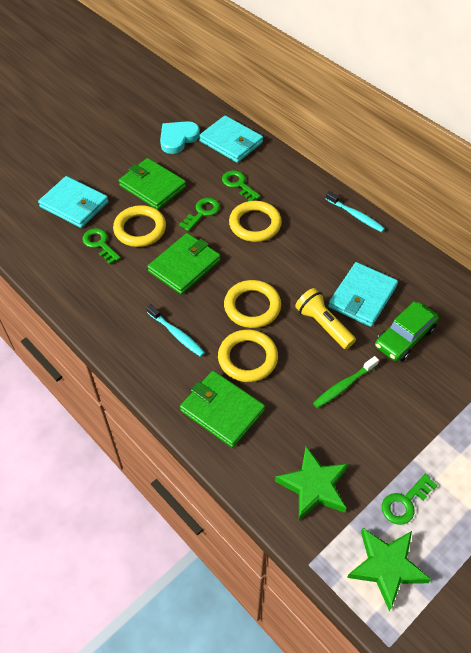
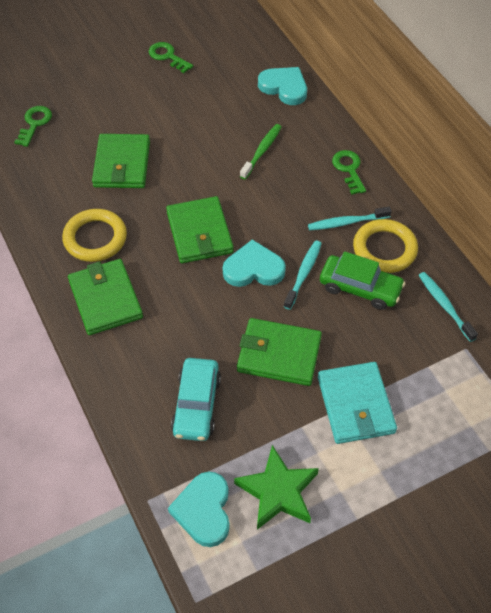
green key: [82,228,121,265] [179,198,220,231] [222,170,260,201] [382,474,438,525] = 4 -> [14,106,52,147] [149,42,193,73] [332,150,366,195] = 3
green star: [275,446,348,520] [347,528,431,611] = 2 -> [234,445,319,530] = 1
green wallet: [119,158,186,210] [147,233,221,294] [180,371,265,448] = 3 -> [68,259,143,335] [92,134,150,188] [166,196,234,263] [237,318,322,386] = 4
turquoise car: none = 0 -> [171,358,221,441] = 1
turquoise heart: [160,121,200,154] = 1 -> [168,471,230,547] [223,239,286,287] [258,67,307,105] = 3
turquoise toothbrush: [146,304,205,357] [326,191,385,232] = 2 -> [284,240,322,310] [308,207,392,230] [419,272,478,342] = 3
turquoise wallet: [38,176,109,228] [199,115,263,163] [328,262,398,327] = 3 -> [318,362,397,444] = 1
yellow flashlight: [295,288,356,349] = 1 -> none = 0
yellow ring: [113,205,166,247] [218,329,278,382] [224,280,281,328] [229,201,282,242] = 4 -> [62,209,127,262] [353,219,418,273] = 2

